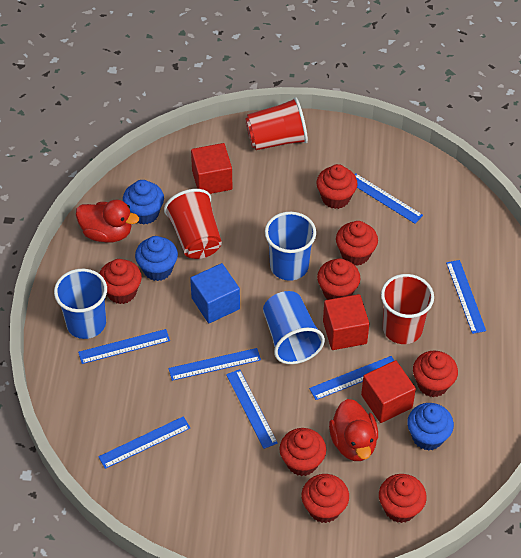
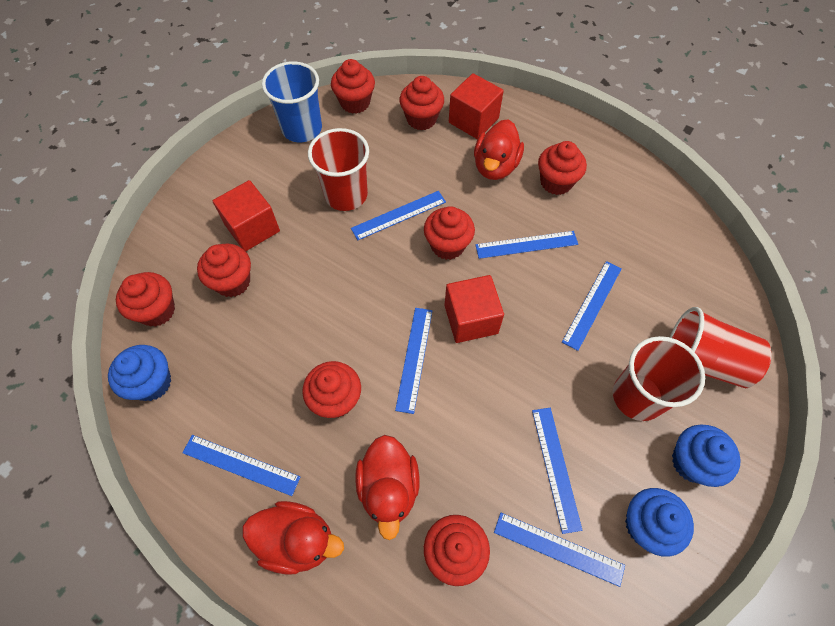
blue cube: [190,263,240,323] = 1 -> none = 0
blue cup: [54,269,107,339] [263,291,325,364] [265,212,316,281] = 3 -> [262,61,322,142] = 1
red duck: [76,199,139,243] [329,399,378,461] = 2 -> [243,501,344,575] [355,435,419,540] [474,119,524,180] = 3

